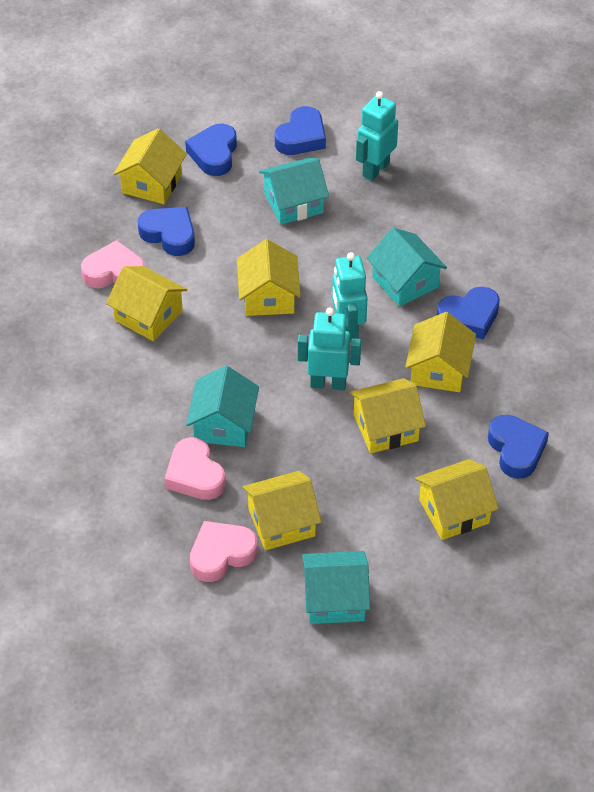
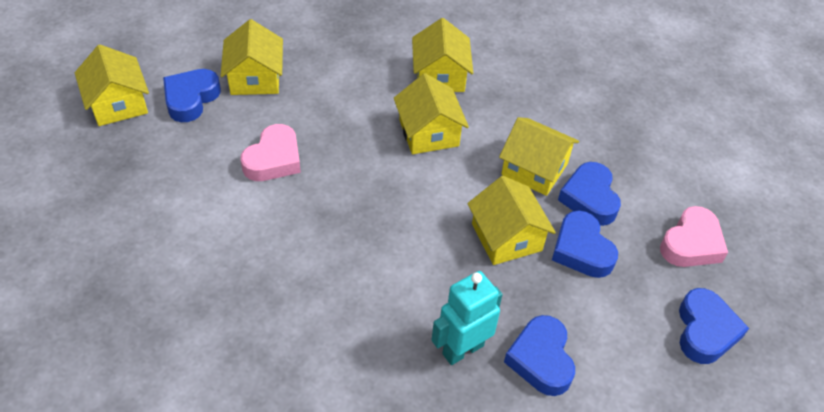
pink heart: [81,240,145,288] [164,437,226,500] [190,521,258,582] = 3 -> [240,124,301,181] [660,206,728,267] = 2
turquoise house: [186,366,259,447] [259,158,329,225] [302,551,370,624] [367,228,447,307] = 4 -> none = 0
turquoise robot: [298,308,361,390] [332,252,368,342] [356,91,398,181] = 3 -> [432,271,503,365] = 1
yellow house: [106,266,187,341] [114,128,187,204] [237,239,301,316] [242,471,321,550] [349,378,426,453] [405,312,476,392] [415,459,498,540] = 7 -> [75,45,149,126] [221,19,283,95] [394,73,469,154] [412,18,473,92] [467,176,556,265] [499,117,579,196] = 6

